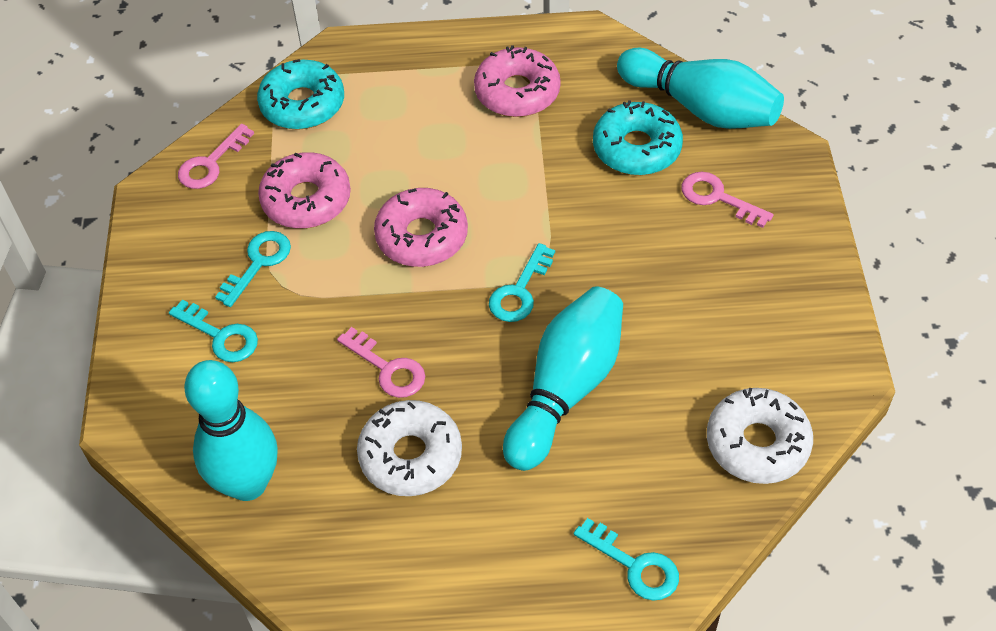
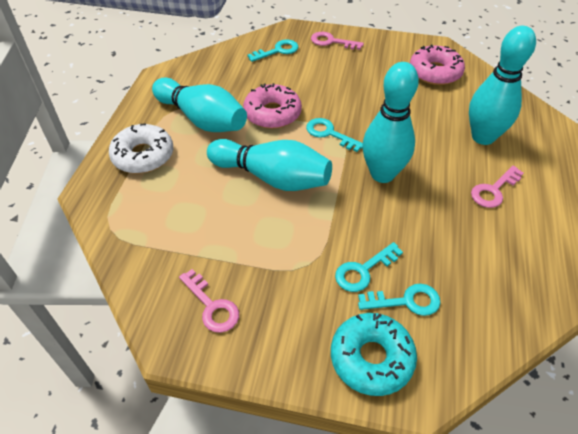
pink donut: [258,152,351,229] [374,188,468,267] [474,45,561,117] = 3 -> [243,83,302,129] [410,44,465,85] = 2
turquoise bowling pin: [184,360,278,501] [503,286,623,471] [617,48,784,129] = 3 -> [152,77,247,132] [207,139,332,191] [363,62,419,183] [469,26,536,145] = 4
turquoise donut: [257,59,344,130] [593,100,683,175] = 2 -> [331,313,417,396] = 1
white donut: [357,400,462,496] [707,388,813,484] = 2 -> [109,123,173,174] = 1

